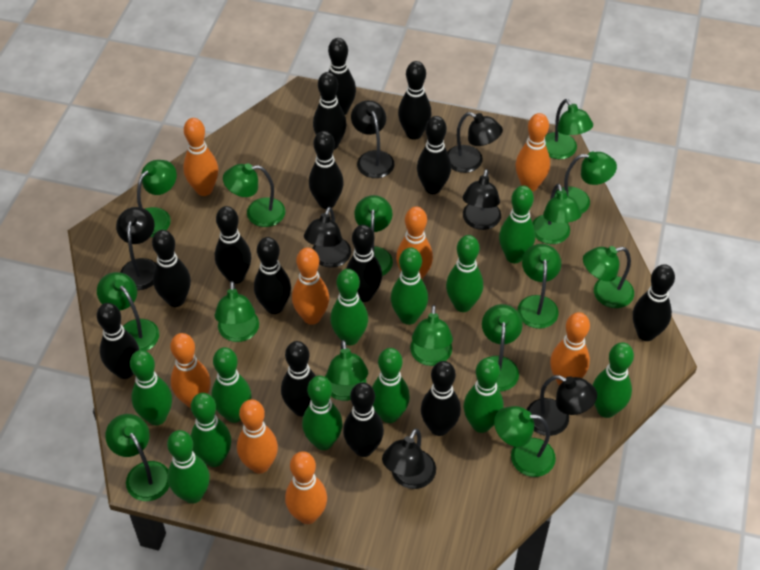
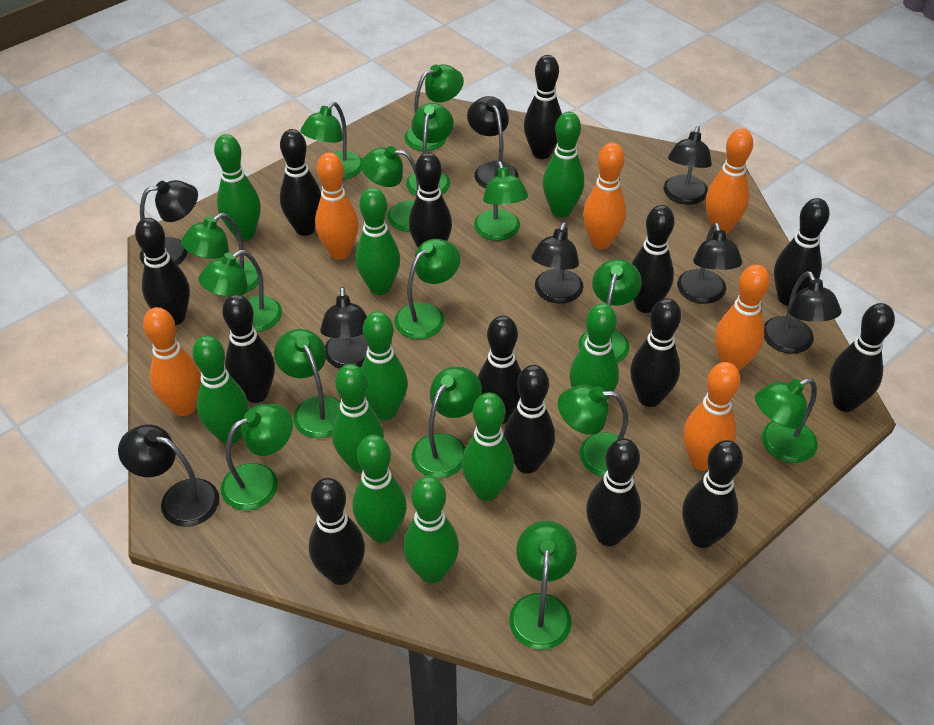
black lamp: [116,207,156,290] [304,207,351,268] [351,100,394,178] [382,429,436,489] [447,112,503,173] [463,169,501,230] [527,375,597,436] = 7 -> [118,424,219,527] [140,180,198,265] [320,287,368,369] [467,96,518,188] [531,222,584,303] [663,126,712,205] [677,222,743,304] [764,271,842,354] = 8
green bowling pin: [130,350,172,425] [167,430,210,504] [191,393,231,467] [211,347,252,423] [302,376,343,450] [330,269,368,346] [372,348,410,423] [391,248,428,325] [446,235,483,312] [464,358,503,433] [499,186,535,263] [593,342,634,418] = 12 -> [192,335,248,444] [214,134,261,241] [332,364,384,473] [353,435,407,543] [356,187,400,295] [361,311,408,420] [403,476,459,583] [462,392,514,501] [543,112,584,218] [569,303,619,400] = 10
orange bowling pin: [170,333,211,408] [183,118,218,196] [237,399,278,474] [285,451,327,524] [292,247,329,325] [396,207,433,279] [516,113,550,191] [550,312,590,386] = 8 -> [143,307,201,416] [315,152,359,260] [583,143,626,249] [683,362,740,471] [705,128,753,234] [715,264,770,371] = 6

